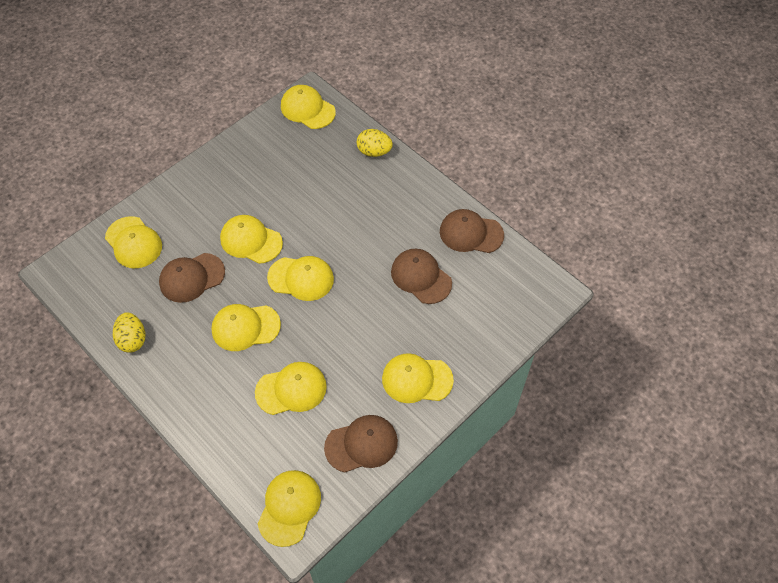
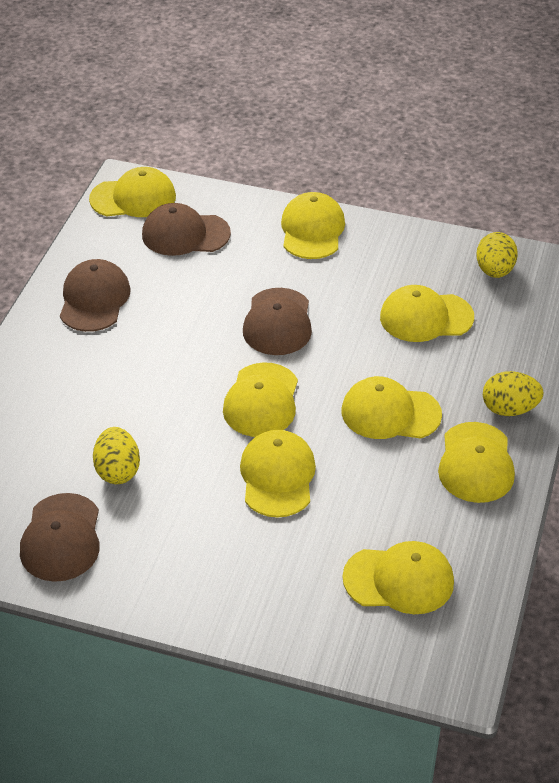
yellow egg: [113,312,146,353] [357,129,393,157] = 2 -> [93,427,140,484] [476,232,518,278] [483,371,544,416] = 3

